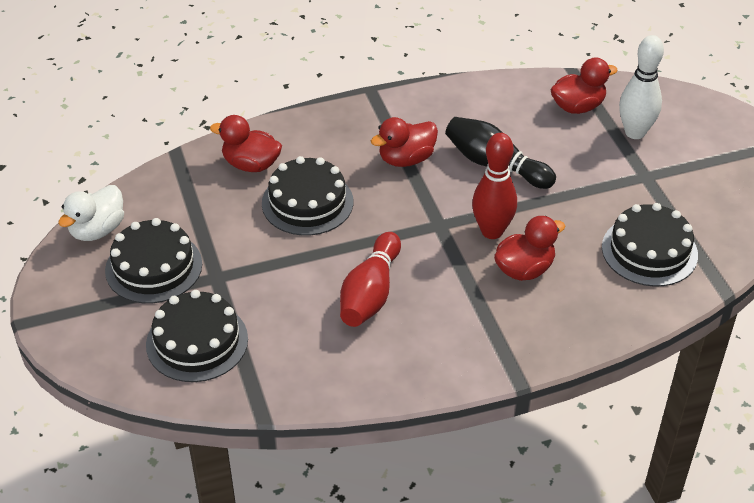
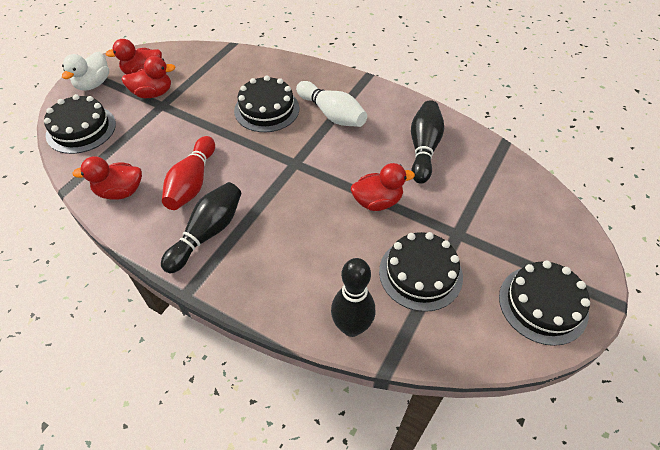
black bowling pin: [445,117,556,189] = 1 -> [161,182,242,273] [331,258,375,337] [411,100,444,184] = 3
red bowling pin: [340,232,401,327] [472,133,517,239] = 2 -> [162,136,215,210] = 1

